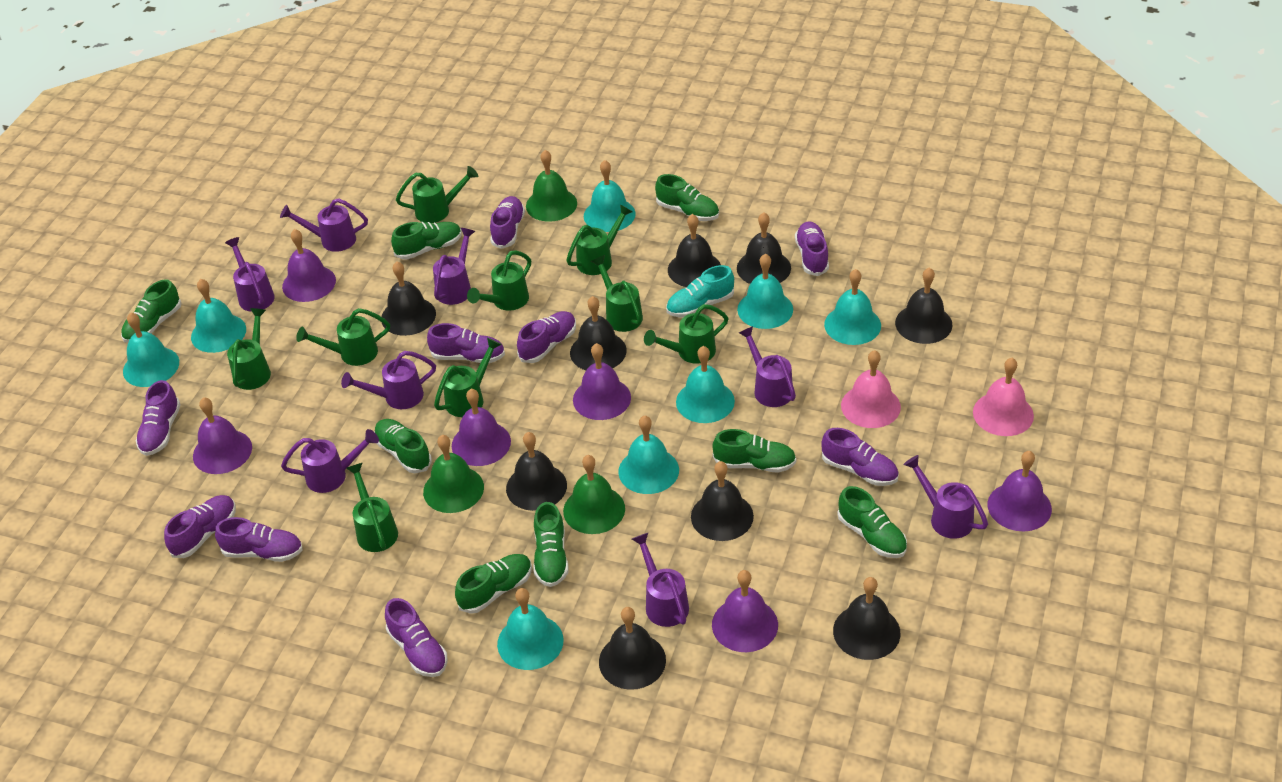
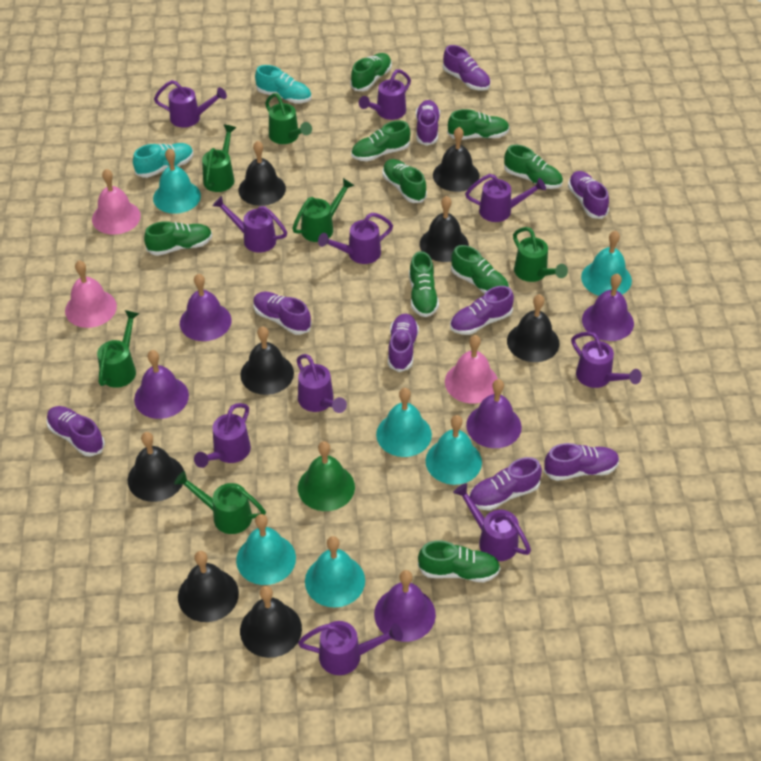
black bell: [381,262,436,336] [506,432,567,511] [570,296,627,370] [599,607,666,690] [668,214,721,287] [691,461,754,541] [737,213,791,284] [833,577,901,660] [895,267,953,344] = 9 -> [128,432,184,502] [178,551,239,622] [238,141,286,206] [240,326,294,395] [240,586,302,658] [420,196,469,262] [433,127,480,192] [507,294,559,362] = 8
green bell: [423,435,484,513] [526,150,577,222] [563,455,625,534] = 3 -> [298,441,355,511] = 1
green shoe: [121,279,182,343] [374,419,432,473] [391,222,462,259] [455,554,532,614] [533,502,568,587] [655,174,719,221] [712,429,796,473] [837,486,907,558] = 8 -> [144,221,212,256] [350,53,392,91] [351,120,410,161] [383,159,427,203] [409,251,439,317] [418,540,500,582] [447,109,510,140] [451,245,509,294] [504,145,563,189] = 9
green watering can: [227,308,271,390] [296,308,390,366] [346,463,398,552] [396,166,478,223] [434,338,502,417] [467,250,531,311] [566,204,633,275] [591,255,643,332] [644,304,728,364] = 9 -> [97,310,140,388] [174,471,266,534] [202,125,236,192] [265,93,312,144] [292,178,354,242] [513,227,568,282] = 6
pink bell: [841,350,901,428] [973,358,1034,436] = 2 -> [65,260,117,328] [92,169,141,235] [445,335,498,404] = 3
purple bell: [193,397,252,474] [282,229,336,302] [452,389,511,466] [573,343,631,420] [712,570,778,652] [988,451,1052,531] = 6 -> [134,350,189,419] [180,274,231,341] [374,570,436,642] [466,379,522,448] [582,273,634,341] = 5
purple watering can: [225,237,275,312] [280,198,368,252] [281,429,379,493] [341,351,436,409] [433,228,475,305] [632,533,689,627] [739,326,796,407] [904,455,988,539] = 8 -> [154,80,227,128] [194,403,251,468] [213,196,287,253] [297,354,347,413] [298,621,403,675] [318,213,393,264] [359,69,411,120] [453,483,531,561] [465,174,546,222] [571,332,642,388] = 10
turquoise bell: [123,312,179,387] [191,279,246,353] [497,588,564,670] [584,160,636,232] [618,415,679,494] [676,346,735,423] [737,253,793,329] [824,269,881,345] = 8 -> [153,148,201,214] [236,514,296,585] [305,536,365,608] [376,388,432,457] [426,415,482,485] [581,230,632,296] = 6
turquoise shoe: [666,265,734,317] = 1 -> [133,143,193,178] [255,65,311,104] = 2

